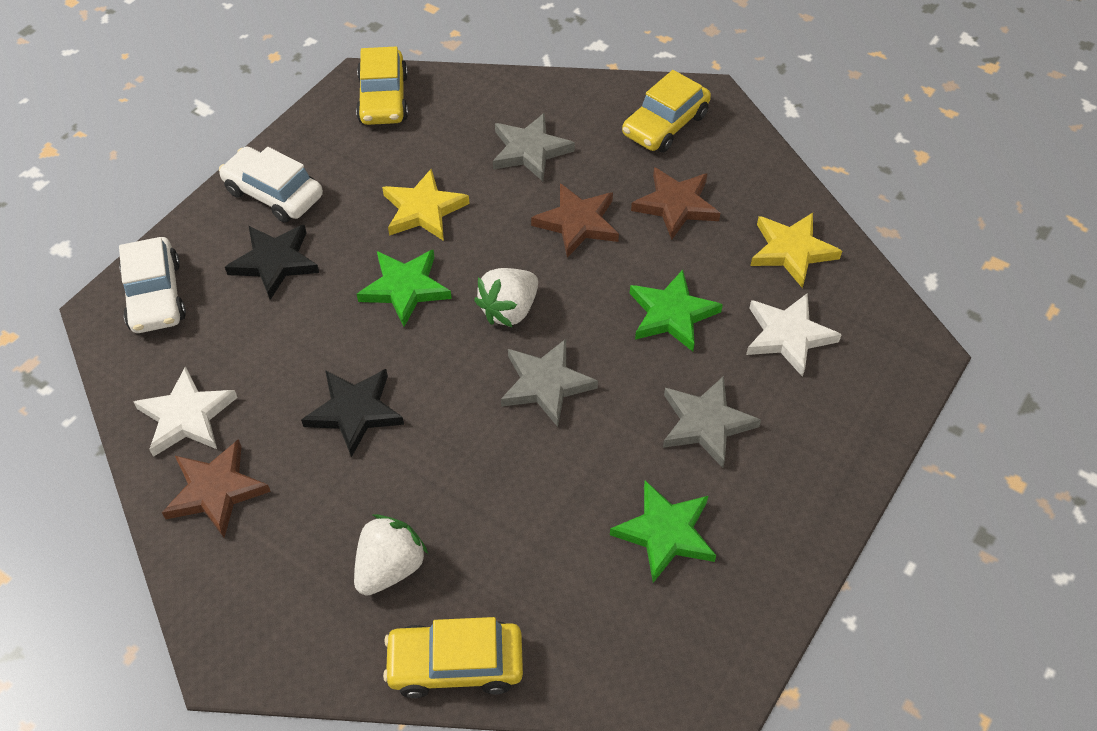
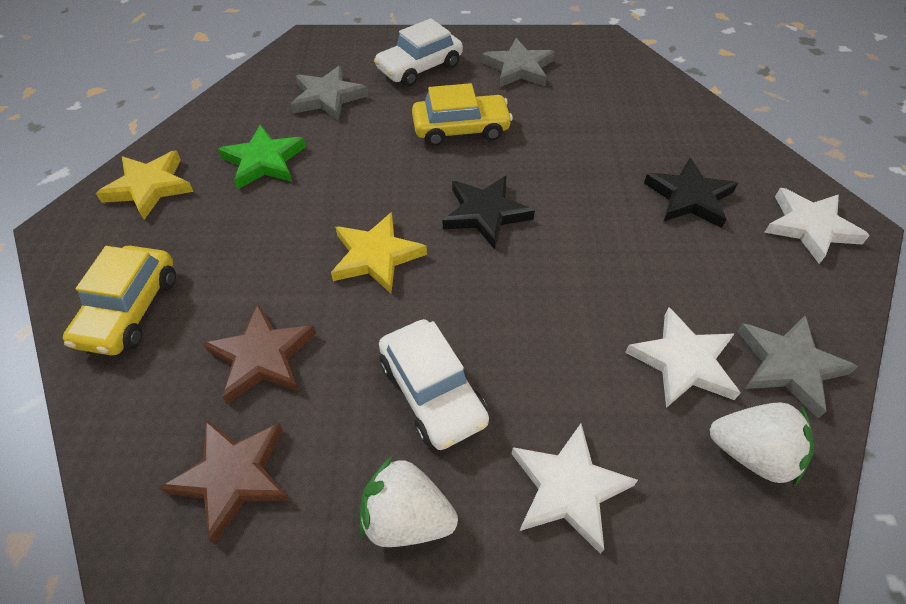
brown star: [162,439,271,538] [531,183,619,258] [631,167,720,240] = 3 -> [159,420,291,545] [202,304,316,404] = 2
green star: [357,249,452,327] [610,480,716,583] [630,270,723,352] = 3 -> [218,124,306,189] = 1
white star: [133,366,238,457] [746,293,842,377] = 2 -> [512,424,638,554] [625,308,740,408] [764,188,870,264] = 3
yellow car: [356,47,408,125] [383,617,523,698] [622,70,711,152] = 3 -> [63,246,176,355] [412,83,513,146] = 2

